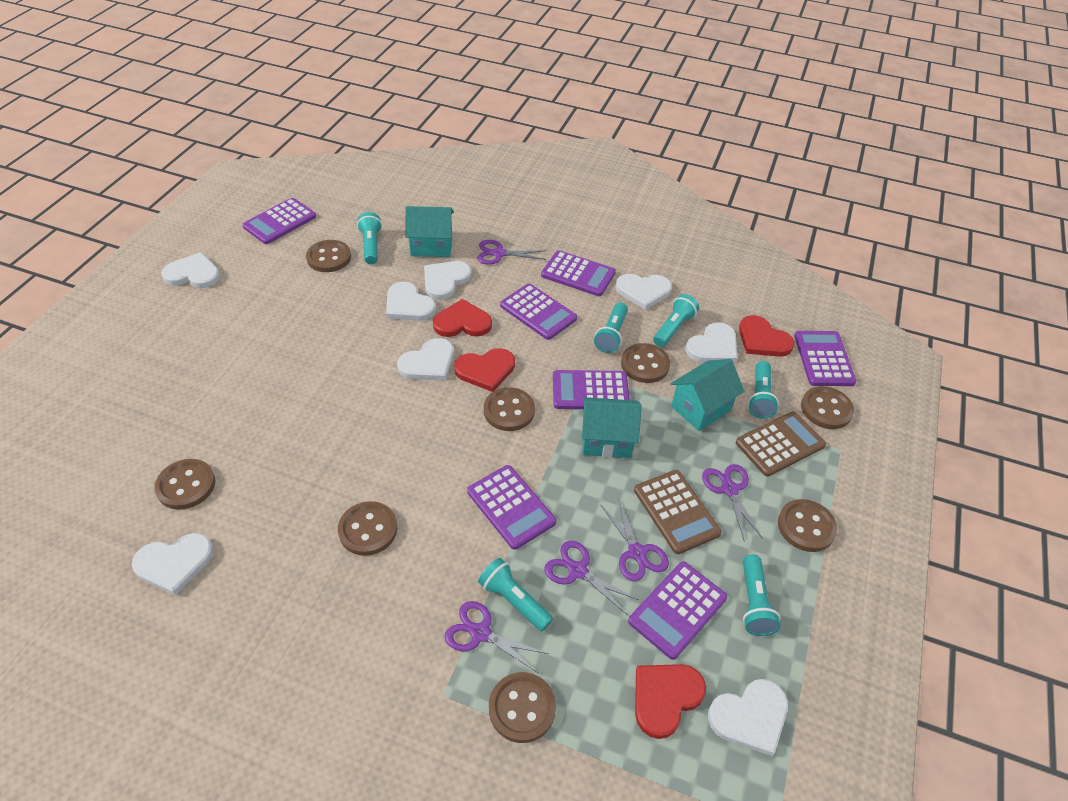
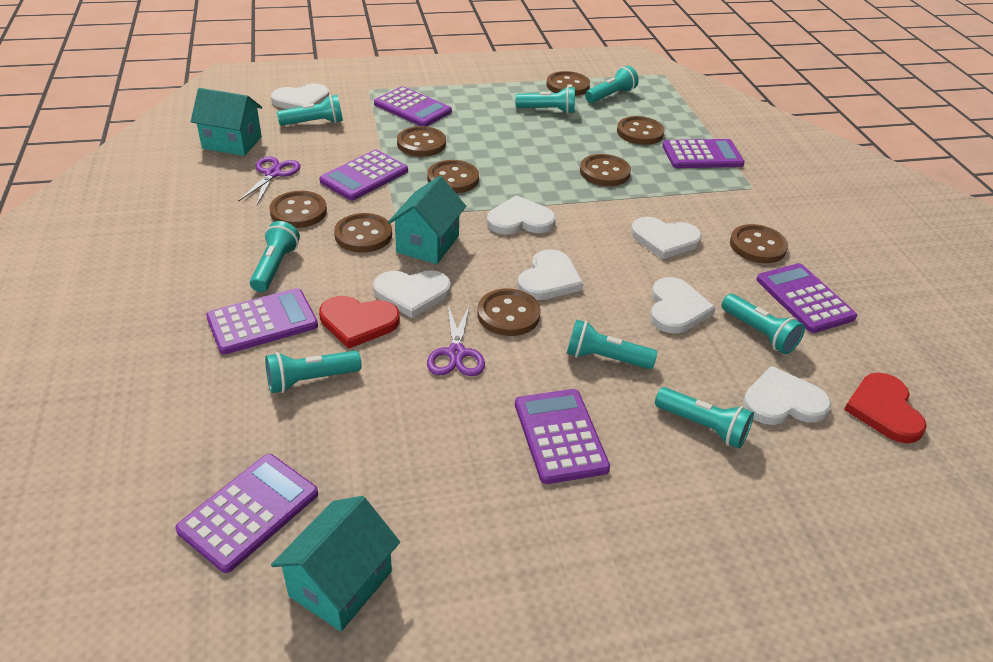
brown button: [154,459,216,510] [306,240,351,272] [338,501,397,556] [484,387,535,431] [489,672,556,743] [621,343,670,383] [778,499,837,552] [801,386,854,429] = 8 -> [270,191,327,228] [334,213,392,253] [397,126,446,157] [427,160,479,193] [477,288,541,336] [546,71,590,96] [580,154,631,186] [617,116,665,145] [730,224,788,263] = 9
brown calculator: [634,470,722,554] [736,411,826,477] = 2 -> none = 0
purple scissors: [445,601,548,673] [477,240,547,265] [544,541,639,615] [600,498,669,581] [702,464,763,542] = 5 -> [239,156,300,205] [427,304,485,376] = 2
red heart: [433,299,492,337] [454,348,515,392] [635,664,706,739] [739,315,794,357] = 4 -> [319,296,400,349] [844,373,927,443] = 2
turquoise flashlight: [357,212,382,264] [478,558,553,631] [594,302,628,353] [653,294,699,347] [743,554,781,636] [748,361,779,419] = 6 -> [250,221,300,292] [265,351,362,393] [277,95,343,126] [515,86,575,114] [567,319,657,369] [585,66,639,103] [655,387,754,449] [722,294,805,354] = 8
white heart: [132,533,214,596] [161,252,220,288] [386,282,436,321] [397,338,454,381] [424,261,471,300] [615,274,672,310] [685,322,737,363] [708,679,788,756] = 8 -> [271,83,329,109] [373,270,451,318] [487,195,556,235] [517,249,584,300] [631,217,702,259] [650,277,716,333] [743,366,832,425] = 7

